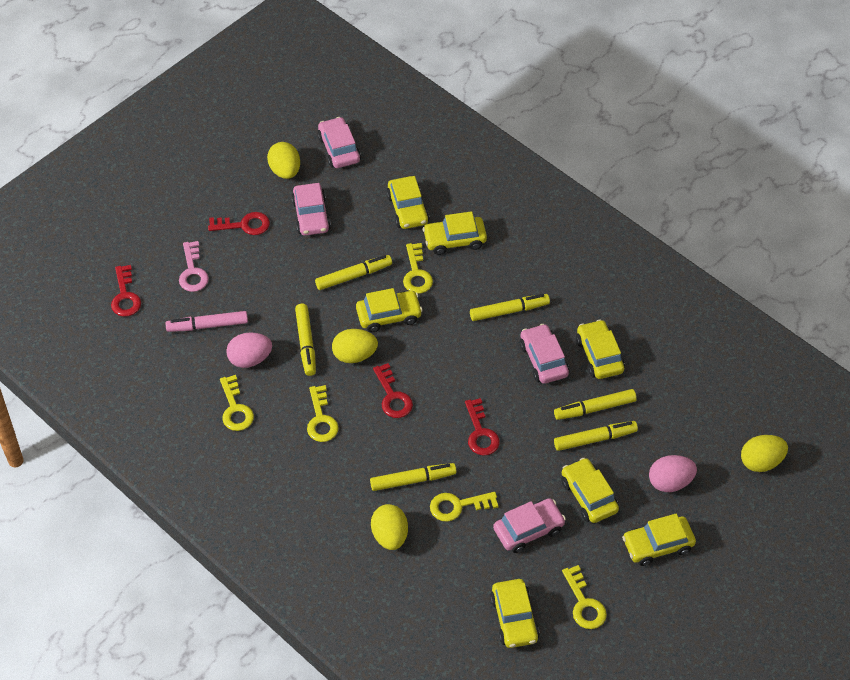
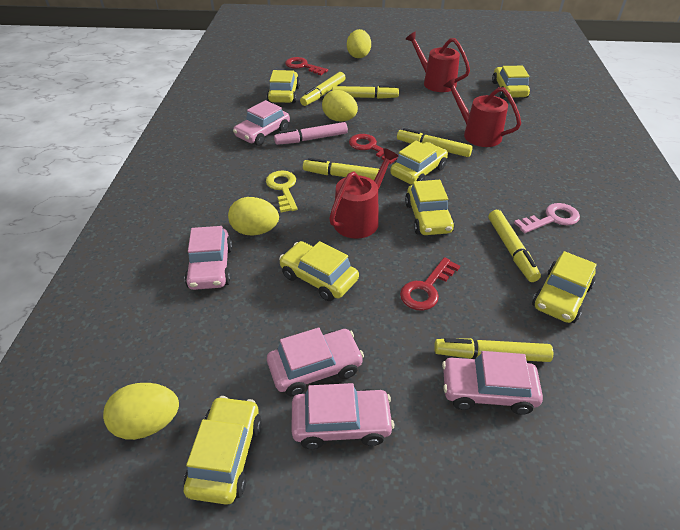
pink car: [291,183,331,236] [317,117,361,168] [493,498,566,553] [520,324,569,384] = 4 -> [185,226,233,290] [233,100,290,146] [267,328,364,396] [292,383,394,449] [442,351,543,415] = 5
pink egg: [226,332,272,368] [649,455,697,492] = 2 -> none = 0
red key: [111,265,141,317] [208,212,270,235] [373,363,413,418] [465,398,500,456] = 4 -> [285,57,328,75] [349,134,398,164] [400,257,460,311] = 3
red watering can: none = 0 -> [329,148,398,239] [406,31,470,92] [443,77,521,147] = 3
yellow key: [220,375,254,431] [307,385,339,442] [403,243,433,294] [430,492,498,522] [562,565,607,629] = 5 -> [266,171,298,213] = 1

